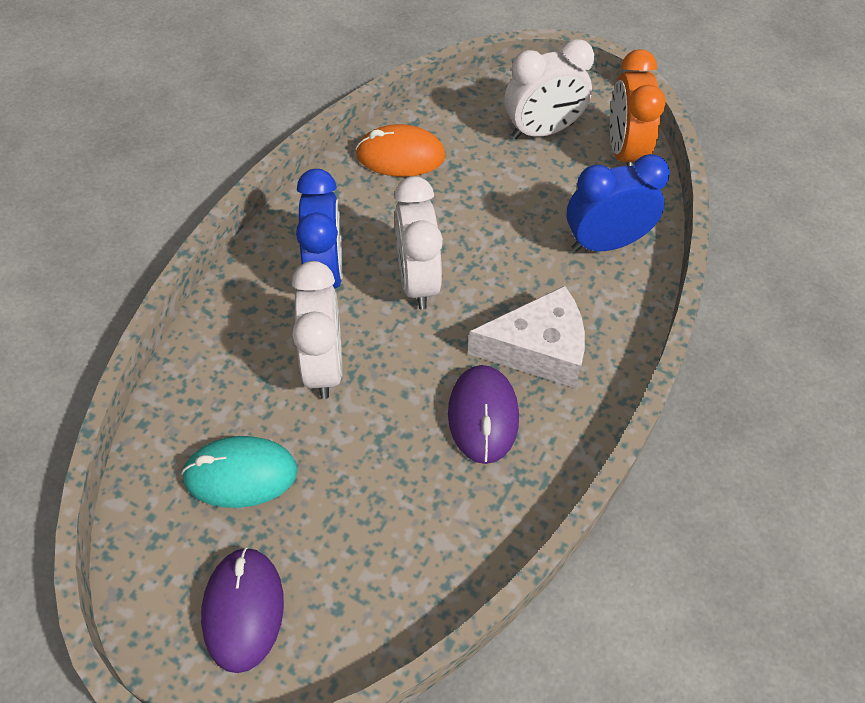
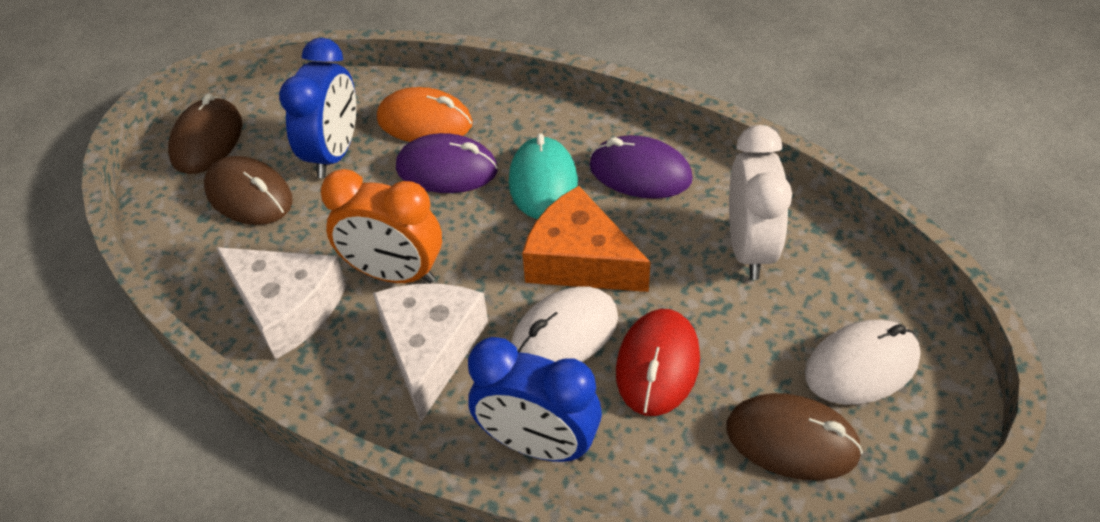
brown mouse: none = 0 -> [168,94,242,174] [204,156,293,225] [727,393,863,480] = 3
orange cheese: none = 0 -> [522,186,651,292] = 1
red mouse: none = 0 -> [616,309,700,416] = 1
white cheese: [468,286,585,388] = 1 -> [216,247,346,360] [373,284,488,422] = 2
white clock: [292,261,342,399] [394,176,443,309] [505,39,594,139] = 3 -> [729,125,792,280] = 1
white mouse: none = 0 -> [511,286,618,362] [805,320,921,405] = 2

